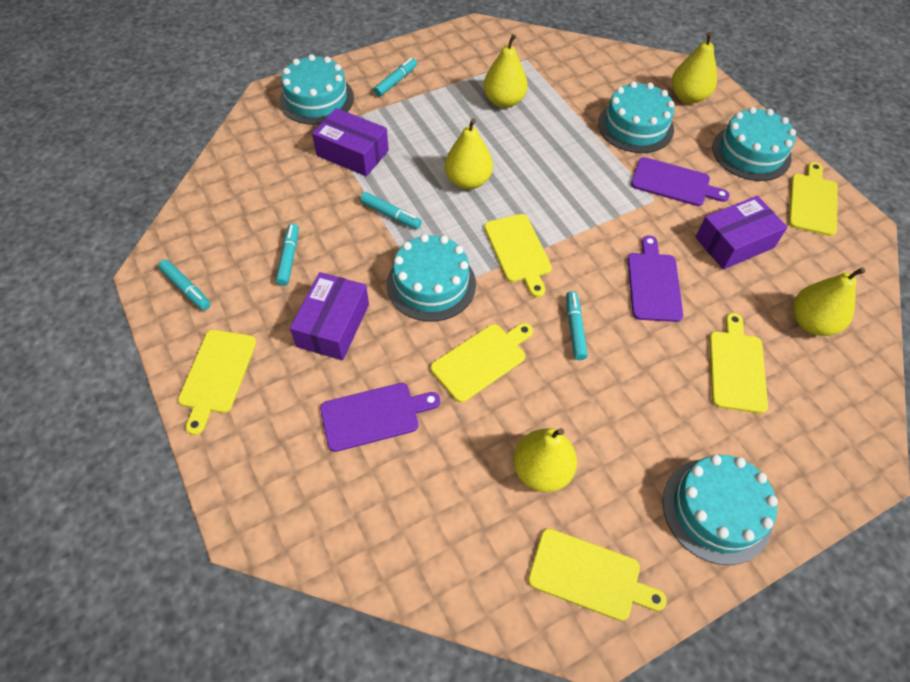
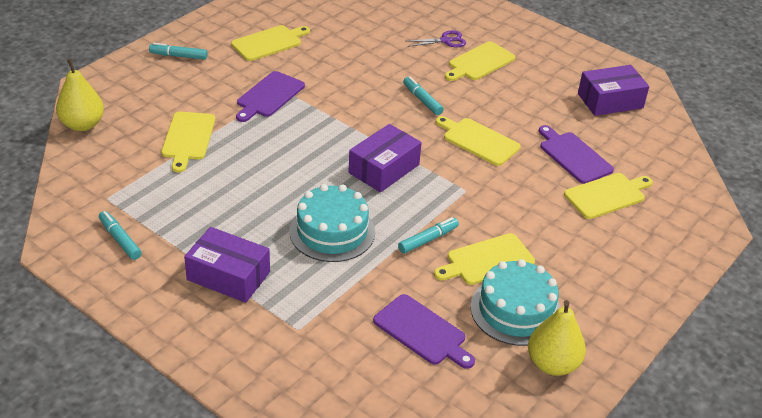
purple scissors: none = 0 -> [407,30,466,47] = 1
turquoise cake: [279,54,354,125] [387,234,476,322] [598,81,675,153] [663,455,778,565] [712,107,796,181] = 5 -> [290,184,375,262] [470,259,561,346] = 2
turquoise marker: [158,260,211,310] [276,224,299,286] [360,192,422,229] [373,58,417,97] [566,291,588,360] = 5 -> [99,211,142,260] [149,43,207,60] [398,217,459,254] [403,76,444,115] = 4
yellow pear: [445,118,493,190] [483,34,528,108] [513,428,577,492] [672,32,717,104] [793,267,865,336] = 5 -> [56,59,104,131] [528,300,586,376] = 2

